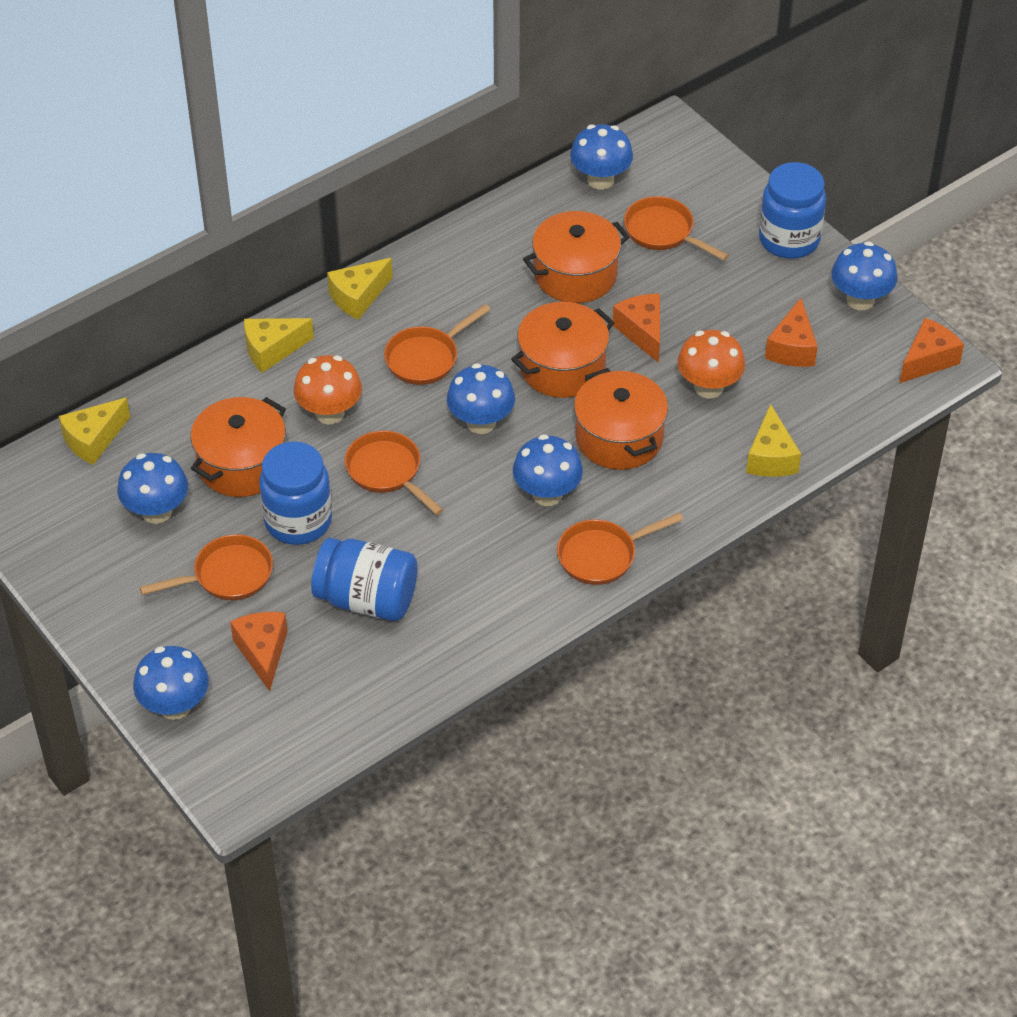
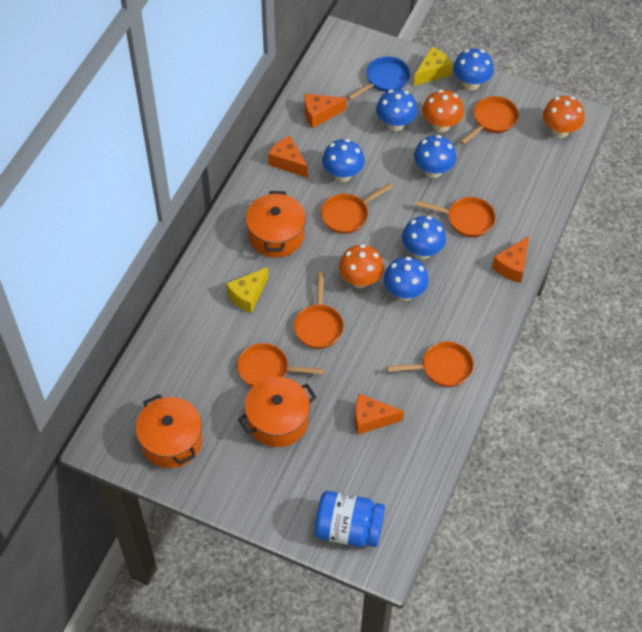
blue jar: [259,442,332,545] [311,538,418,621] [759,162,826,259] = 3 -> [315,491,385,547] = 1
blue pan: none = 0 -> [347,56,410,100] = 1
orange mushroom: [294,355,362,424] [677,330,745,399] = 2 -> [339,244,384,288] [422,89,464,132] [543,96,584,138] = 3
orange pan: [140,534,273,600] [345,431,444,515] [384,304,491,385] [557,512,684,585] [624,196,729,261] = 5 -> [237,343,324,387] [294,273,344,349] [321,183,393,234] [387,341,474,387] [415,197,496,237] [460,96,519,145] = 6
orange pot: [191,397,286,497] [511,302,615,398] [523,211,630,303] [574,368,668,470] = 4 -> [136,394,202,468] [238,377,316,447] [246,191,306,258] = 3
yellow cheese: [59,398,130,465] [244,318,314,373] [327,258,393,320] [746,404,801,477] = 4 -> [226,267,269,313] [414,47,453,86] = 2

